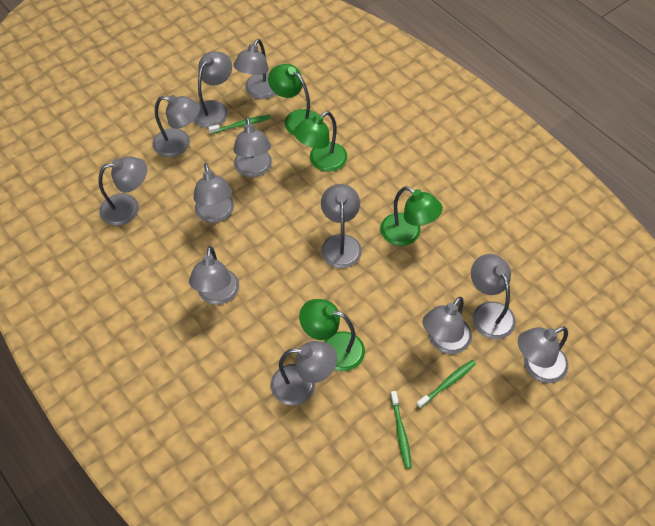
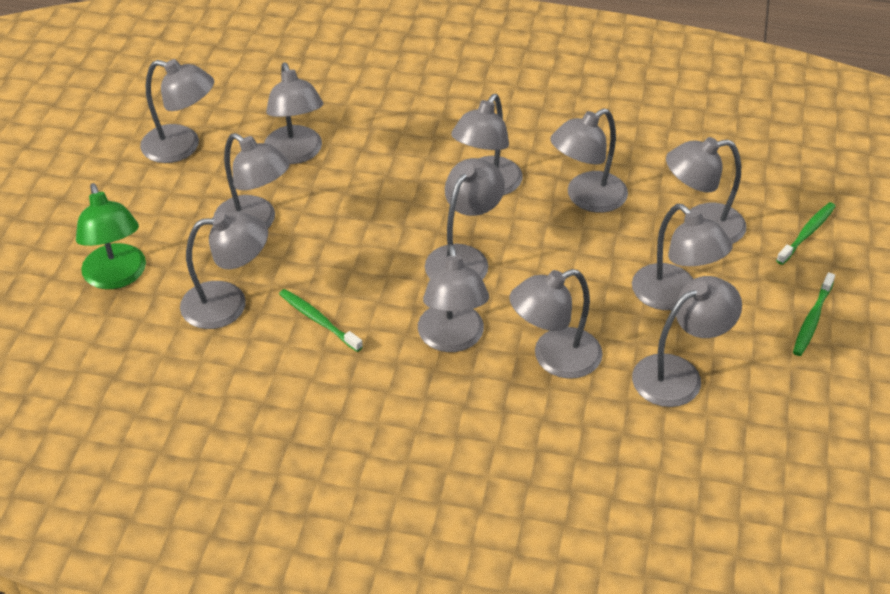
green lamp: [268,64,317,135] [294,111,347,172] [299,299,365,371] [381,186,443,246] = 4 -> [76,183,146,289] = 1

